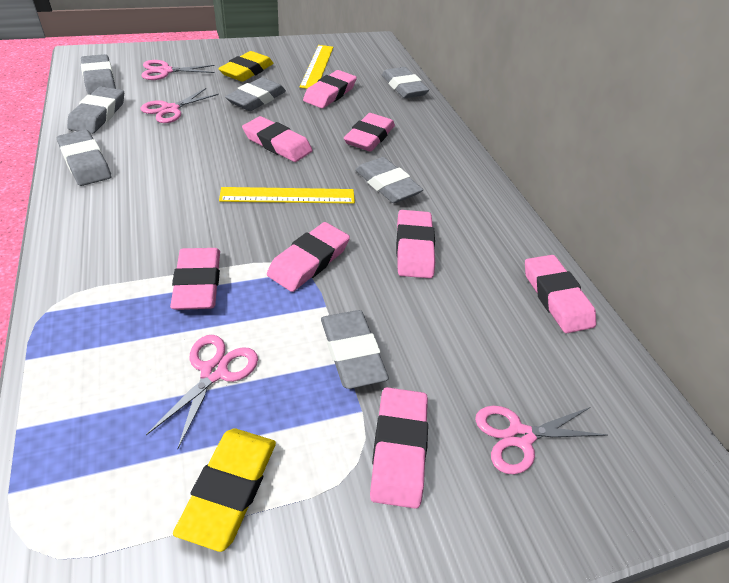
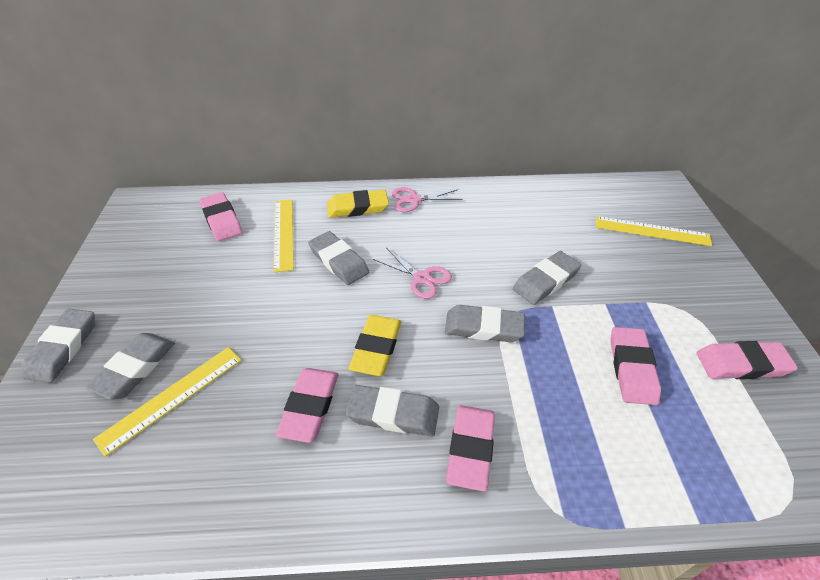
grey eraser: [57,130,111,186] [67,86,124,134] [81,54,116,95] [225,77,286,111] [321,310,389,389] [355,157,423,203] [382,67,429,98] = 7 -> [22,308,95,383] [85,333,175,400] [308,231,369,285] [346,385,439,437] [445,305,525,342] [513,251,581,305] = 6
pink eraser: [170,248,220,310] [242,116,313,162] [267,222,350,292] [303,70,357,108] [344,113,395,152] [370,387,428,509] [396,210,435,278] [525,255,596,333] = 8 -> [199,192,242,241] [276,368,339,443] [446,405,495,492] [610,327,661,405] [697,341,798,379] = 5
pink scissors: [140,88,219,123] [142,60,215,80] [146,335,258,448] [475,406,608,474] = 4 -> [373,248,452,299] [392,187,463,212] = 2
yellow ruler: [219,187,355,204] [300,45,333,89] = 2 -> [93,347,241,457] [273,199,294,272] [596,216,712,246] = 3

